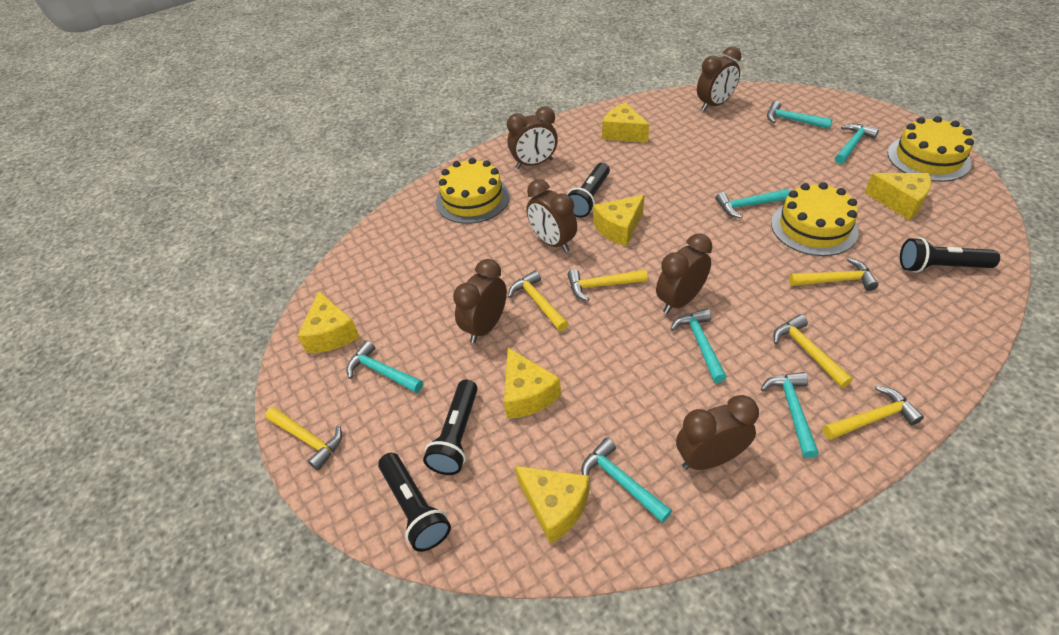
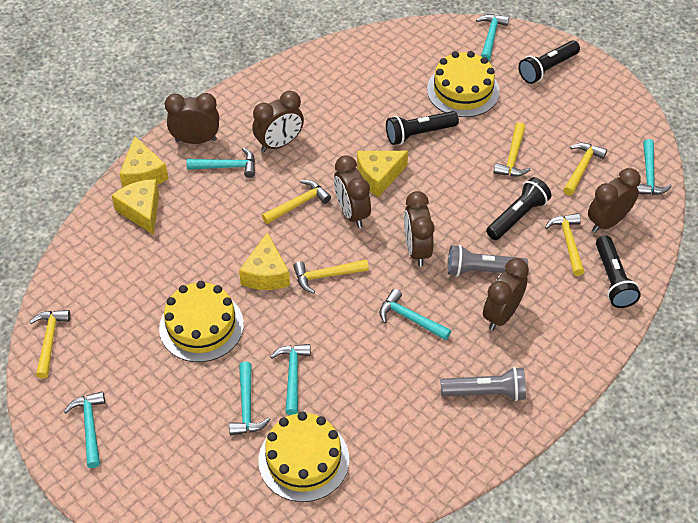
grey flashlight: none = 0 -> [440,367,526,401] [448,245,528,277] = 2
yellow cheese: [297,291,360,353] [504,348,561,419] [515,466,589,544] [593,195,645,247] [602,102,649,143] [864,173,931,220] = 6 -> [111,179,159,235] [119,136,169,187] [239,232,290,290] [357,151,408,197] = 4

